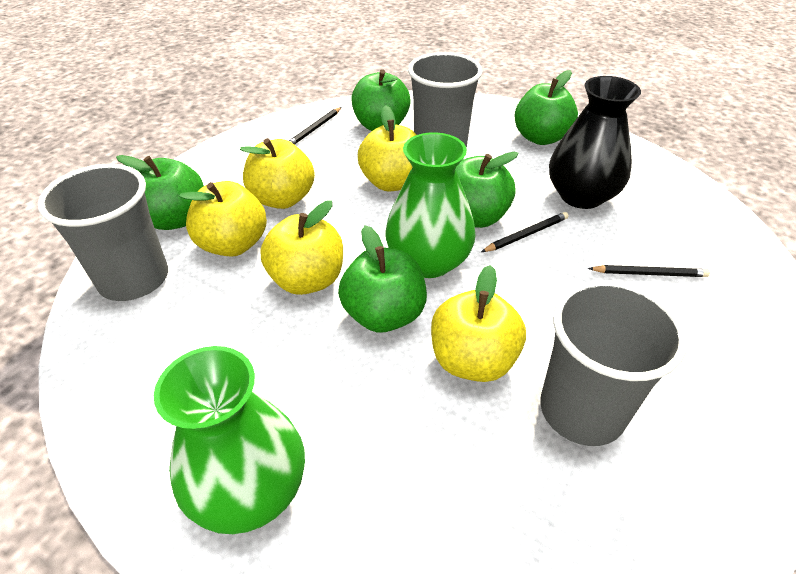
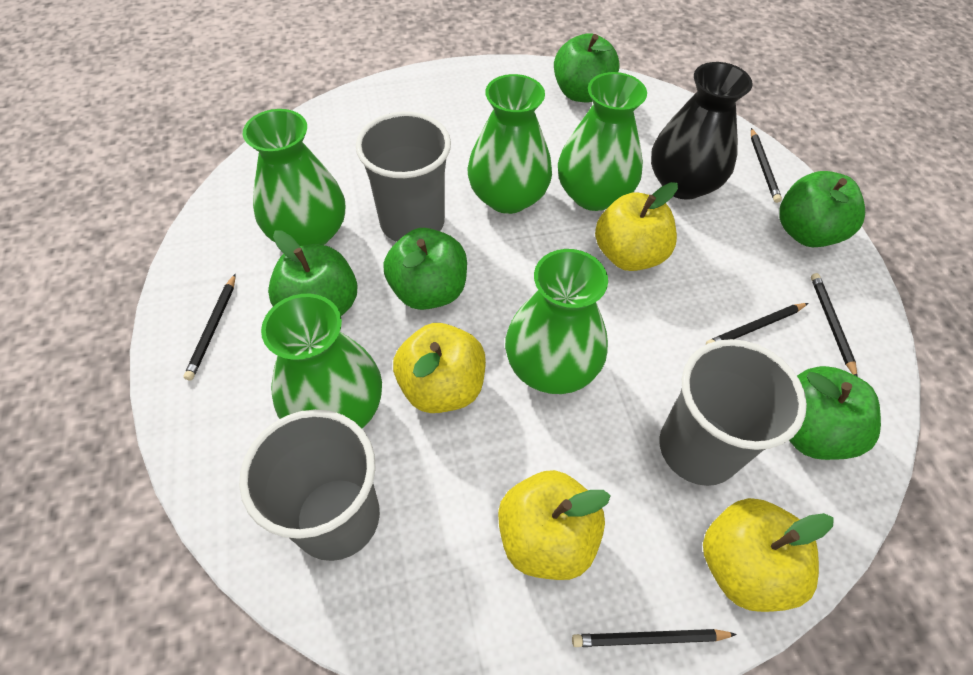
black pencil: [289,107,342,145] [481,212,569,252] [588,265,710,277] = 3 -> [184,273,236,381] [572,629,737,647] [706,303,808,344] [751,128,782,203] [811,273,857,376] = 5
green vase: [154,346,305,534] [385,132,476,278] = 2 -> [243,109,345,246] [261,294,382,428] [468,74,552,214] [505,249,608,394] [558,72,647,211] = 5
yellow apple: [179,181,267,257] [240,138,315,209] [260,200,343,295] [358,105,416,191] [431,265,526,382] = 5 -> [393,323,486,413] [498,470,611,580] [595,182,678,271] [703,498,833,612] = 4

